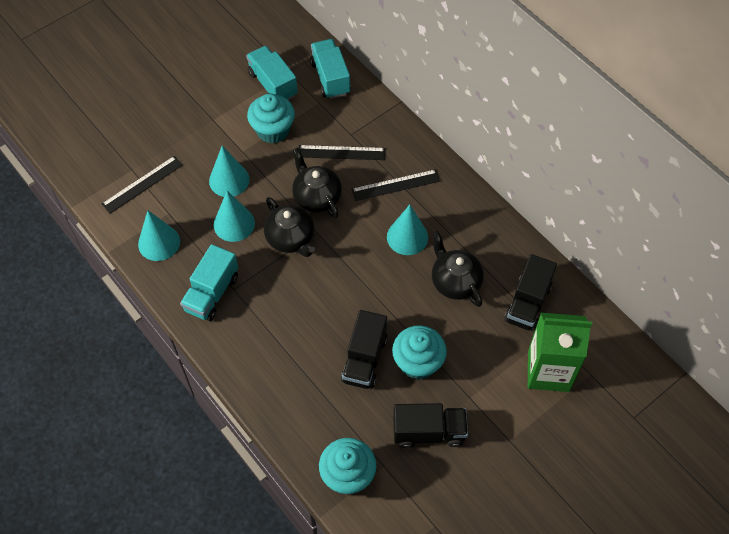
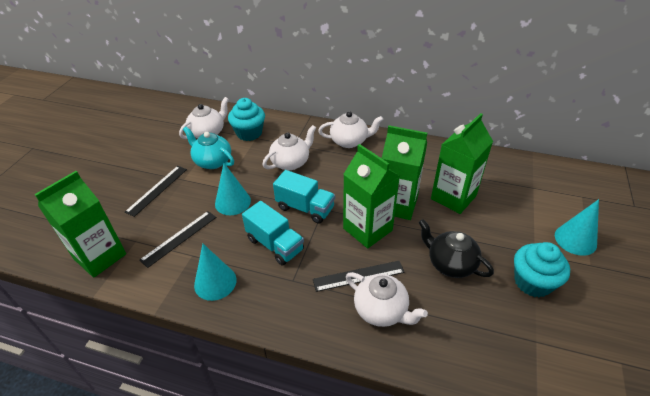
black teapot: [264,197,315,257] [292,147,342,218] [432,230,484,307] = 3 -> [418,219,494,278] = 1
black truck: [341,310,387,389] [393,403,468,448] [504,254,557,332] = 3 -> none = 0
green carton: [528,313,592,392] = 1 -> [35,171,126,277] [343,144,400,248] [382,125,427,220] [431,113,493,214] = 4
turquoise cone: [138,210,180,261] [209,146,249,197] [214,191,255,242] [387,205,428,255] = 4 -> [194,244,237,301] [215,163,251,215] [555,199,599,256] = 3
turquoise cupcake: [247,93,295,144] [319,438,376,494] [392,325,447,380] = 3 -> [228,98,265,141] [514,242,570,297] = 2
turquoise teapot: none = 0 -> [183,126,234,169] = 1
turquoise truck: [180,244,238,321] [246,46,298,100] [310,39,351,99] = 3 -> [242,201,304,266] [273,170,335,224] = 2
white teapot: none = 0 -> [179,97,229,139] [262,125,316,170] [318,111,383,148] [346,272,428,327] = 4

